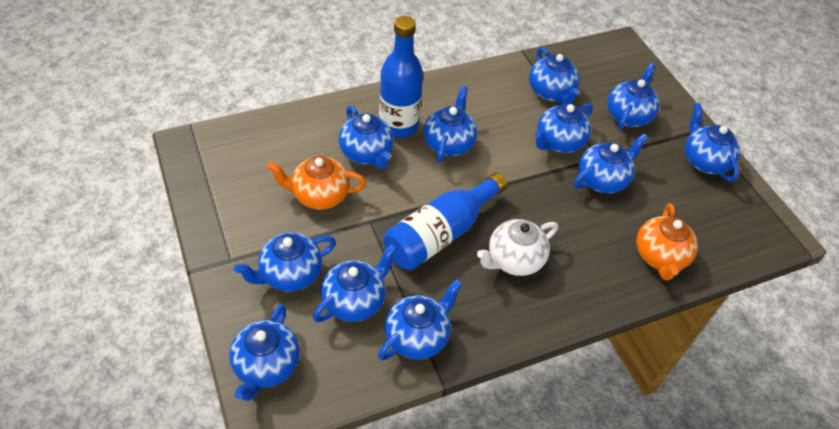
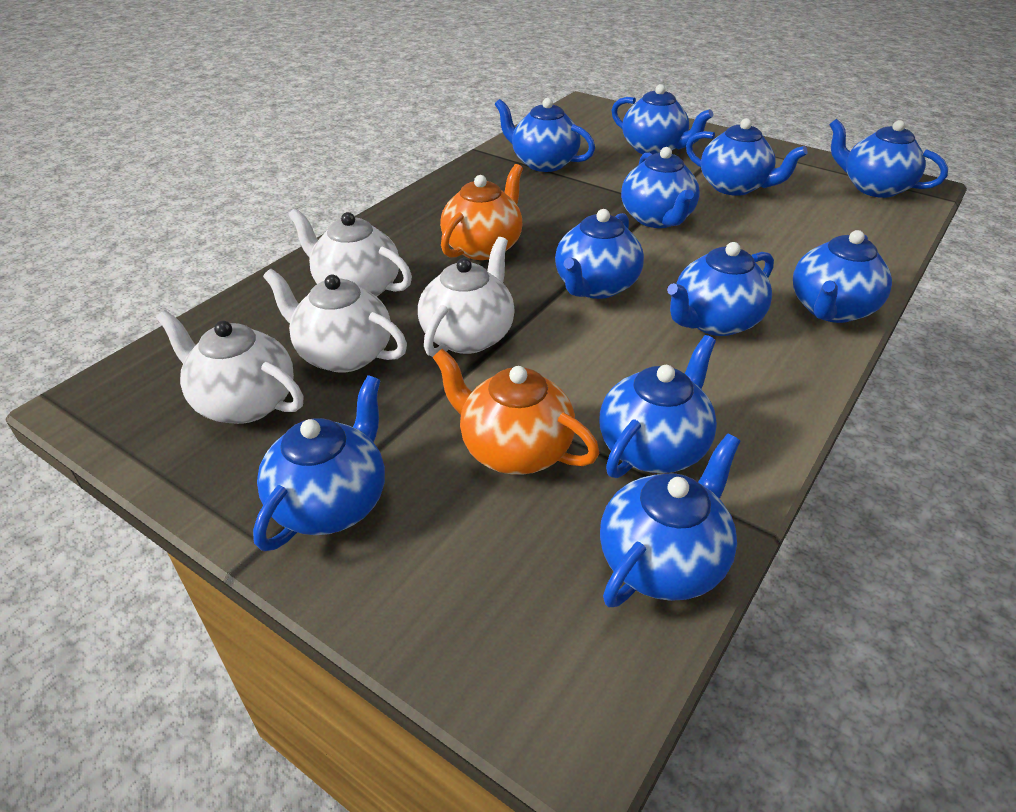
blue bottle: [379,16,423,138] [384,173,507,270] = 2 -> none = 0
white teapot: [477,219,558,276] = 1 -> [156,310,304,424] [263,269,407,373] [288,208,412,297] [418,237,515,357] = 4

